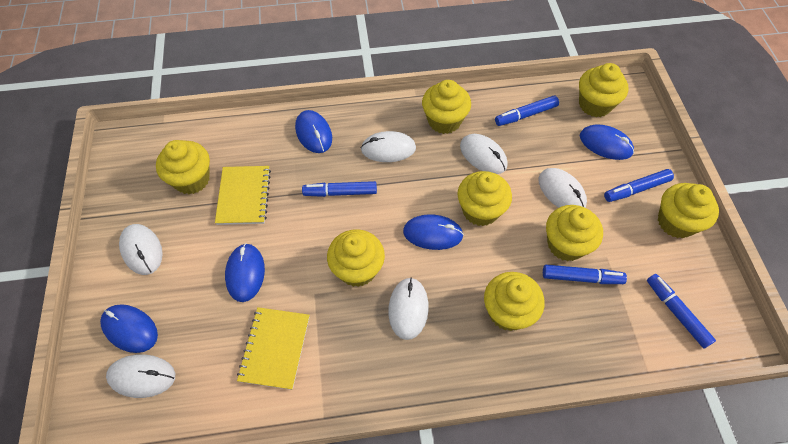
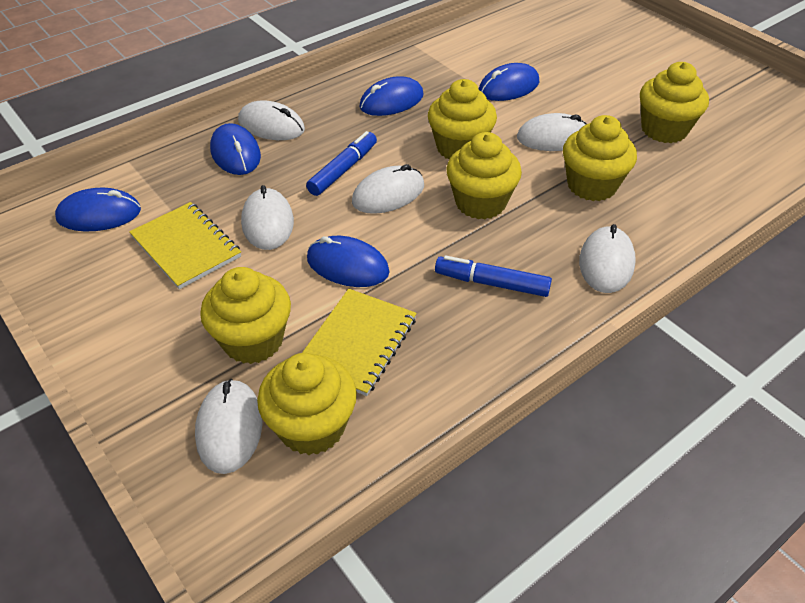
blue marker: [302,181,377,197] [495,95,559,126] [543,265,627,284] [604,169,674,202] [647,274,716,348] = 5 -> [306,131,377,196] [435,255,552,297] = 2
yellow cupcake: [156,140,210,194] [327,229,385,287] [422,80,471,134] [457,171,512,226] [484,272,545,331] [546,205,603,261] [579,63,629,117] [658,183,719,238] = 8 -> [200,267,291,364] [257,353,357,455] [428,79,497,159] [446,132,522,220] [563,115,637,201] [640,62,709,143] = 6

